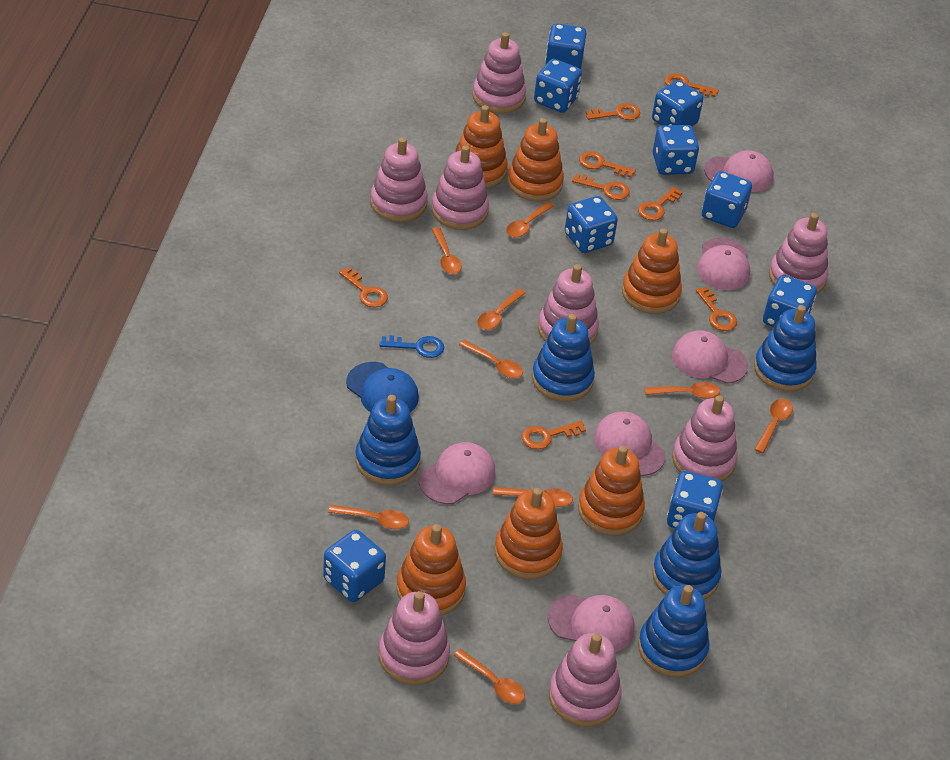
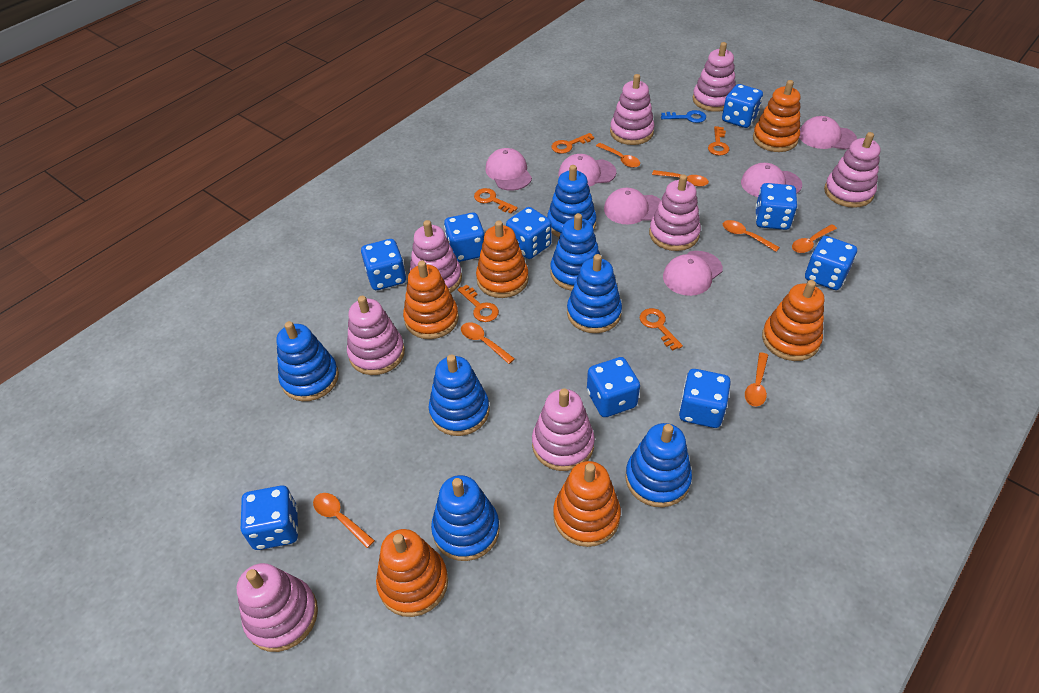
blue cap: [346,362,419,412] = 1 -> none = 0
blue stacking toy: [355,395,421,485] [532,314,595,402] [638,585,710,677] [652,512,721,600] [754,305,817,391] = 5 -> [276,321,339,401] [429,354,490,436] [431,475,500,561] [547,165,596,238] [550,213,600,291] [567,254,622,333] [625,423,692,507] = 7
orange key: [339,267,388,308] [522,421,586,449] [572,174,630,200] [579,151,636,178] [585,103,640,120] [638,187,682,221] [665,73,719,97] [696,287,737,331] = 8 -> [458,285,499,322] [474,188,518,213] [551,133,594,154] [640,308,683,351] [708,126,729,156] = 5
orange spoon: [328,505,409,529] [432,227,462,274] [453,649,525,704] [459,340,523,378] [477,289,525,330] [493,487,573,507] [506,202,554,237] [645,382,720,399] [754,399,793,454] = 9 -> [313,493,375,548] [461,322,515,364] [596,143,640,168] [652,170,709,187] [723,220,780,252] [745,352,768,406] [792,224,837,253] = 7

